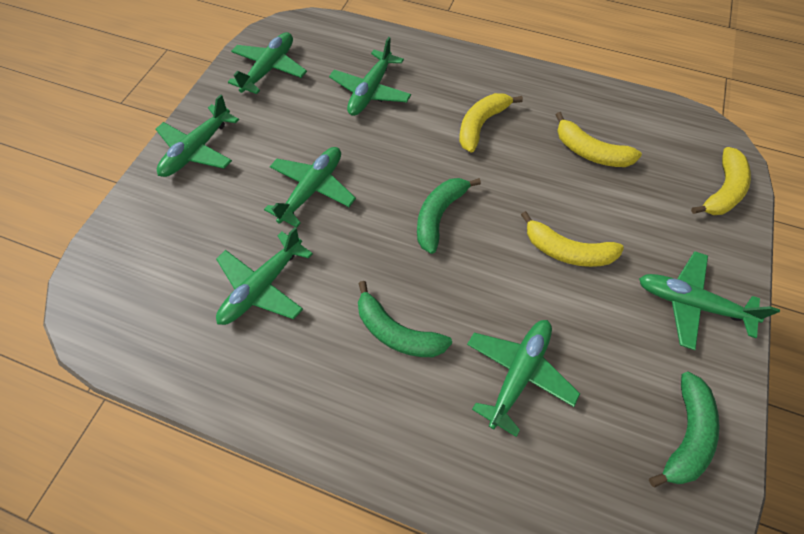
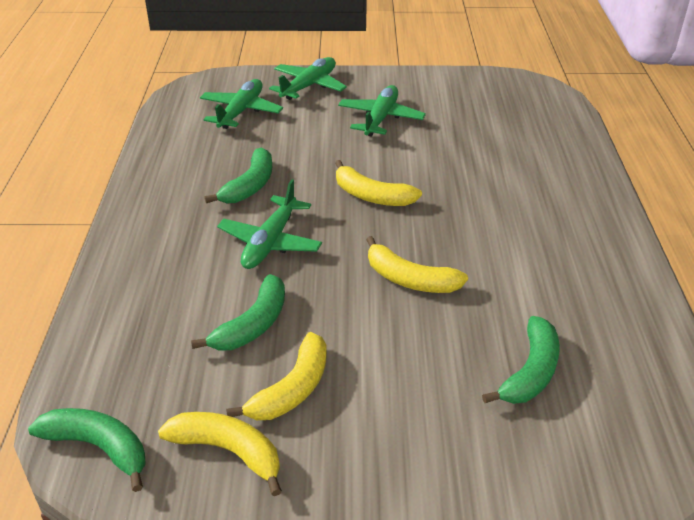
green banana: [358,281,452,357] [417,178,481,254] [649,372,720,488] = 3 -> [28,408,146,492] [191,274,285,351] [204,148,272,203] [482,316,560,404] = 4
green plane: [156,94,239,177] [216,227,313,325] [228,32,307,94] [264,147,356,228] [329,37,411,116] [467,320,580,437] [639,251,780,350] = 7 -> [200,79,283,129] [217,179,322,269] [269,57,347,100] [338,85,426,137] = 4

